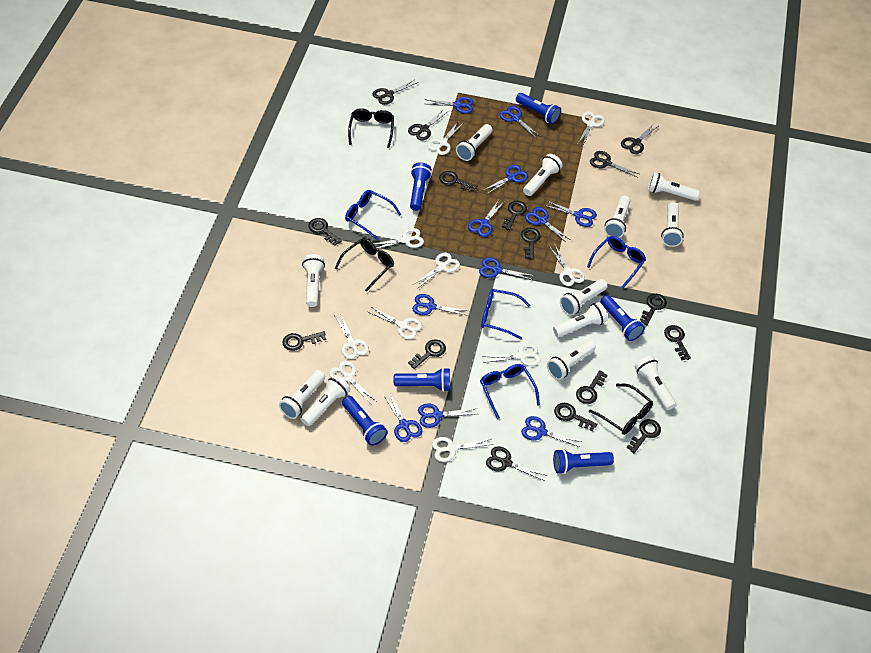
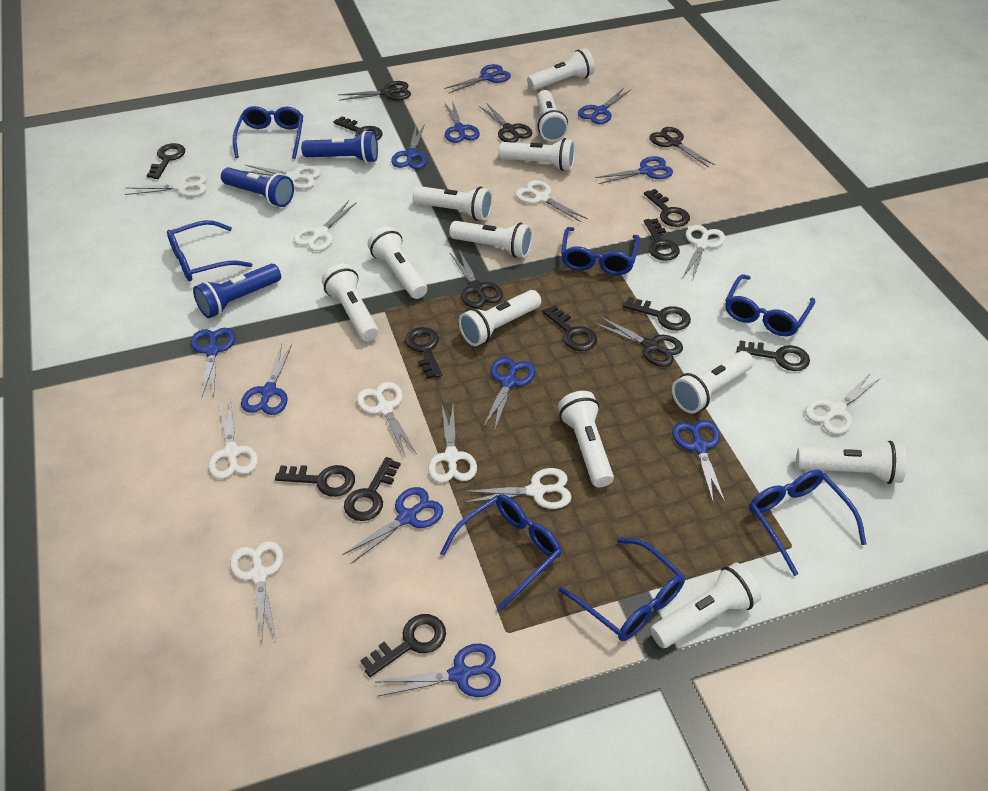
black glasses: [335,238,394,292] [348,108,394,148] [589,384,653,435] = 3 -> none = 0
blue flashlight: [342,396,387,446] [394,368,450,392] [410,162,432,211] [516,93,561,124] [553,449,614,474] [600,295,645,341] = 6 -> [193,264,281,318] [221,167,294,207] [301,131,378,163] = 3
blue glasses: [345,190,401,240] [480,364,540,419] [481,289,530,340] [587,236,646,288] = 4 -> [167,220,252,281] [233,106,303,159] [440,494,562,611] [558,538,685,641] [561,227,640,275] [725,274,815,336] [749,470,867,576] = 7
white scissors: [329,361,376,405] [334,312,369,359] [367,307,422,339] [374,228,424,249] [414,253,460,289] [427,122,462,155] [432,437,494,462] [482,344,541,366] [549,245,585,286] [577,112,605,145] = 10 -> [125,173,207,197] [208,399,258,479] [230,541,283,643] [244,165,321,189] [294,201,357,251] [357,382,417,455] [428,406,477,483] [463,468,571,509] [515,180,588,223] [683,225,725,281] [805,373,881,434] = 11

